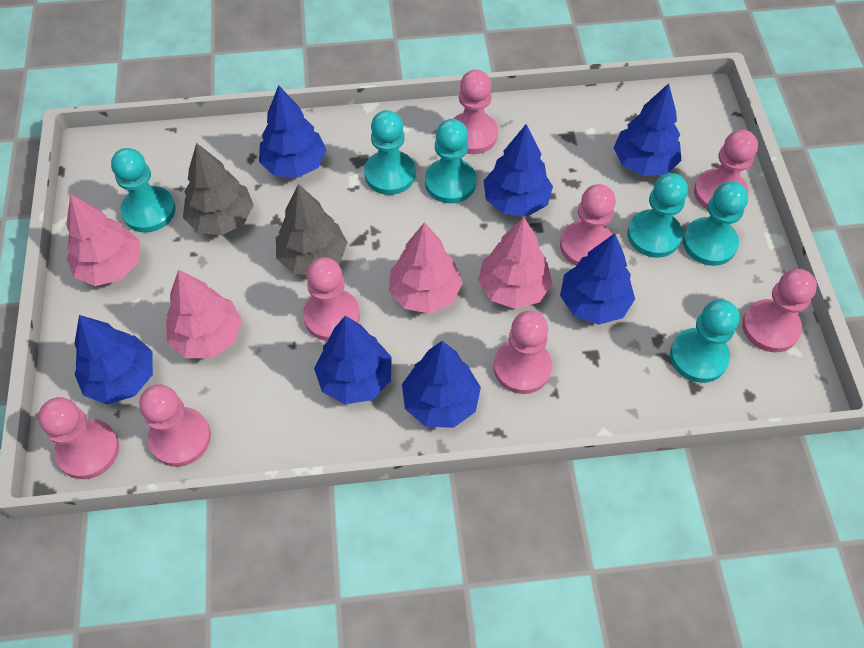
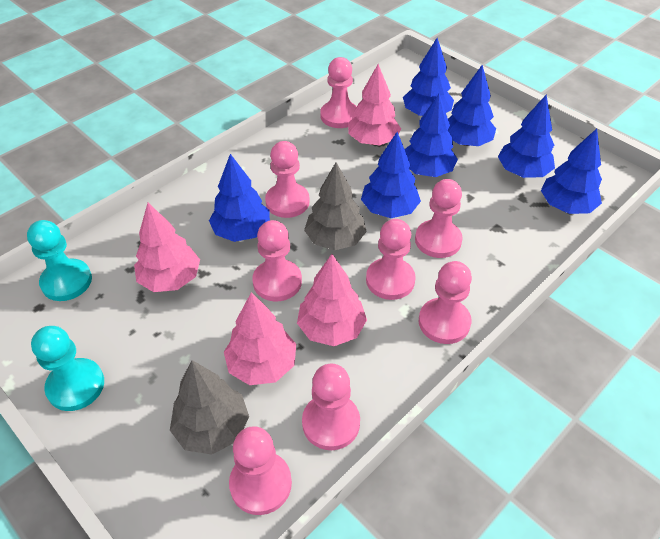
turquoise pawn: [111,148,176,233] [364,110,415,195] [425,119,476,203] [627,173,688,258] [670,299,739,383] [683,181,748,266] = 6 -> [27,220,92,301] [31,326,104,411] = 2

